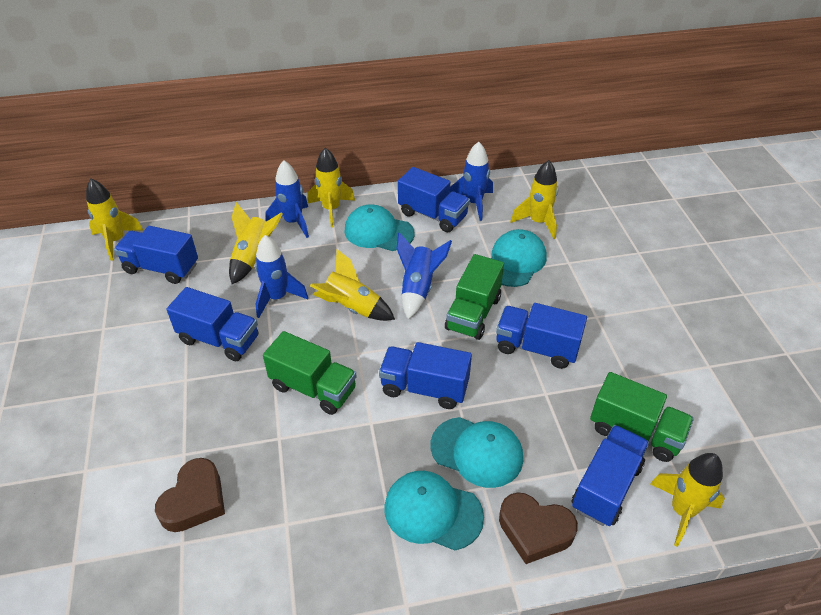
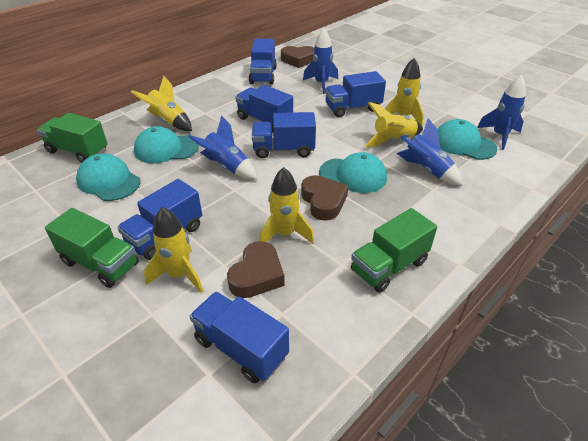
brown heart: [155,458,225,532] [499,492,578,564] = 2 -> [227,241,285,298] [281,46,314,68] [301,175,348,221] = 3
yellow rocket: [86,179,144,261] [229,202,283,284] [307,148,355,228] [310,249,395,321] [510,160,558,239] [650,453,725,547] = 6 -> [131,76,192,131] [144,207,203,293] [259,167,314,243] [365,102,423,147] [385,58,424,126] = 5

